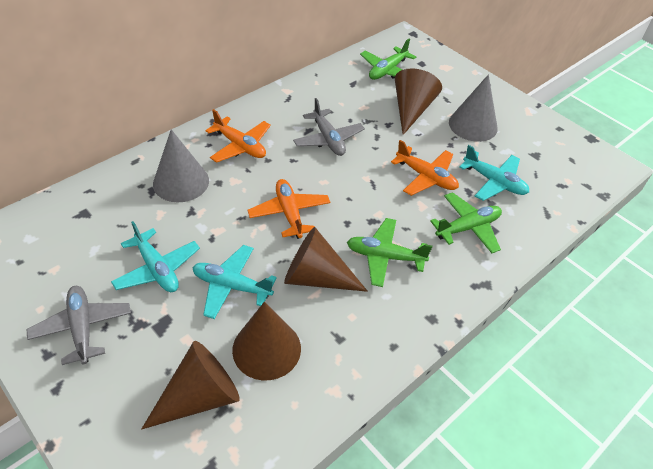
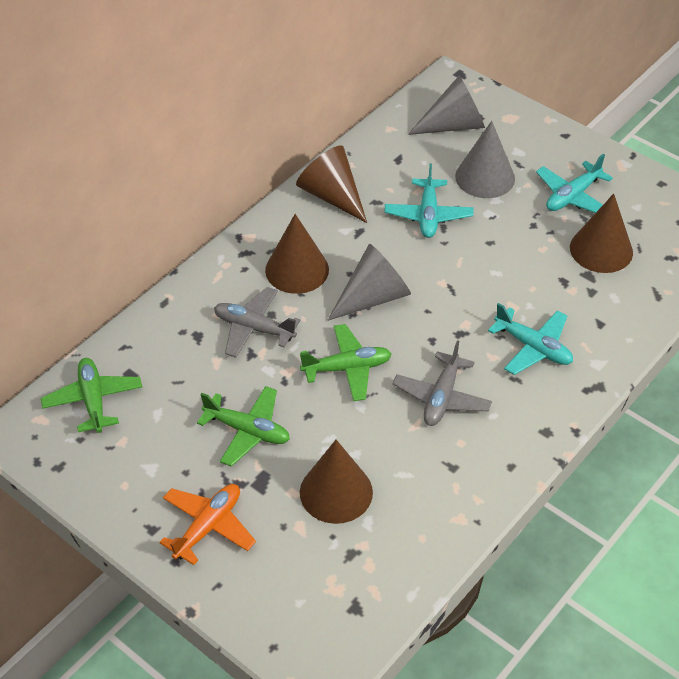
grey cone: [153,129,209,202] [449,74,498,142] = 2 -> [327,244,411,321] [408,75,485,135] [455,121,515,198] = 3
orange plane: [205,109,271,163] [247,179,331,239] [391,140,459,196] = 3 -> [159,484,256,565] = 1

